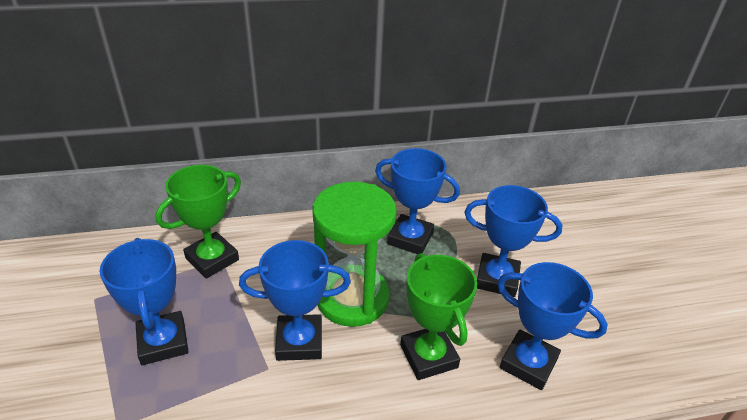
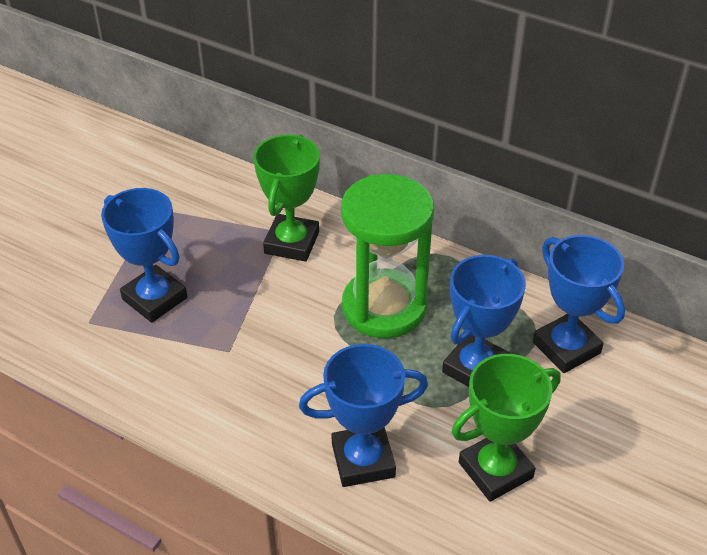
blue trophy: [100,238,189,365] [239,240,351,361] [375,148,460,254] [464,185,562,297] [497,262,608,390] = 5 -> [101,188,187,323] [299,344,428,487] [442,255,526,387] [533,235,625,373] = 4

